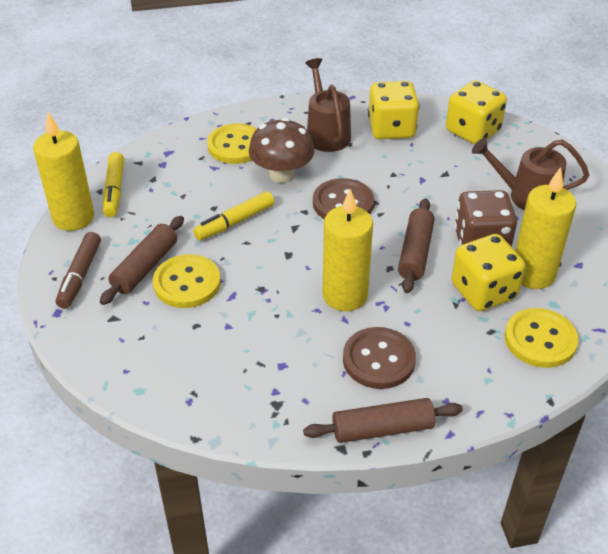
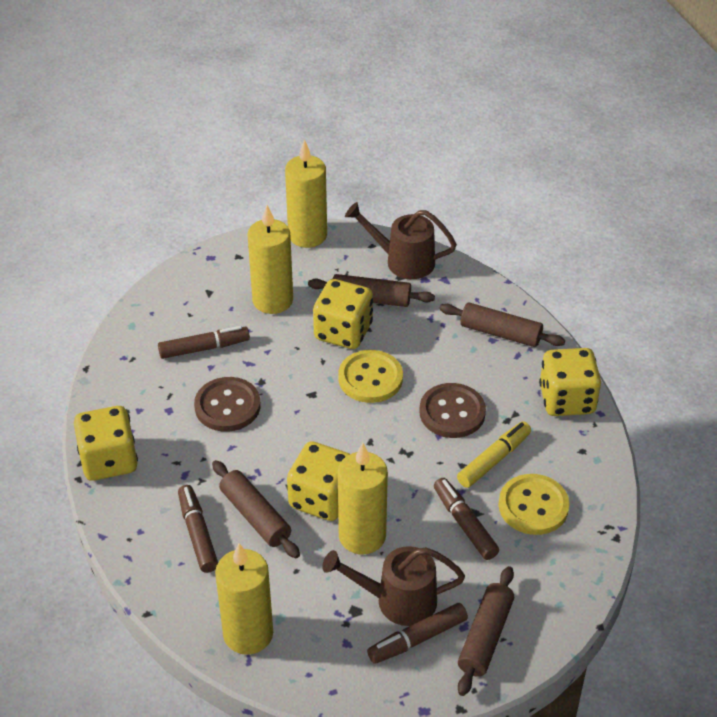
brown dice: [454,190,517,247] = 1 -> none = 0
brown marker: [56,232,101,309] = 1 -> [158,326,250,359] [178,485,218,573] [367,603,468,664] [434,478,499,560] = 4
brown mushroom: [249,118,315,183] = 1 -> none = 0
brown rolling pin: [100,216,184,305] [303,398,463,443] [398,198,435,293] = 3 -> [212,460,300,558] [308,274,435,307] [439,302,565,347] [458,566,514,696] = 4
yellow button: [153,254,221,308] [207,123,257,164] [505,308,578,368] = 3 -> [338,350,403,403] [499,474,570,535] = 2
yellow candle: [33,112,94,231] [322,189,373,311] [515,167,576,289] = 3 -> [215,543,273,655] [247,205,293,314] [285,139,327,248] [338,443,388,555] = 4
yellow dice: [368,81,419,139] [446,81,507,144] [451,234,525,311] = 3 -> [74,406,138,481] [287,441,350,521] [313,279,373,349] [539,348,601,416] = 4
yellow marker: [103,152,124,217] [193,191,274,240] = 2 -> [457,421,531,488] = 1

